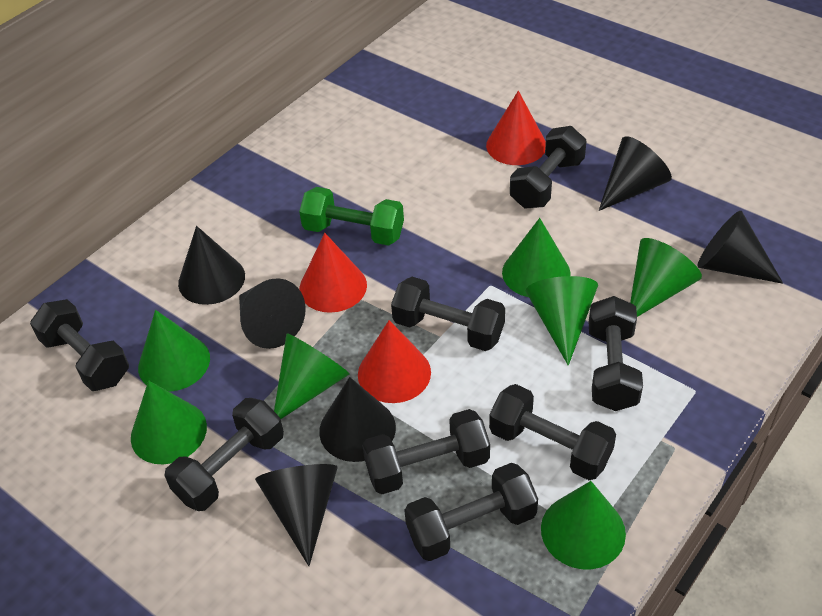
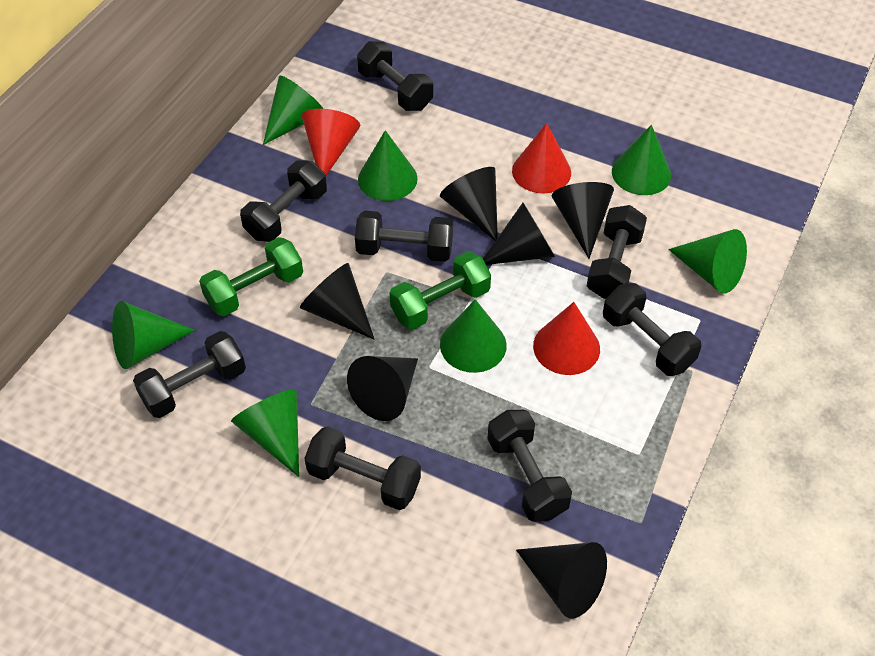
green dumbbell: [299,187,404,246] = 1 -> [199,237,303,316] [390,251,491,329] = 2

